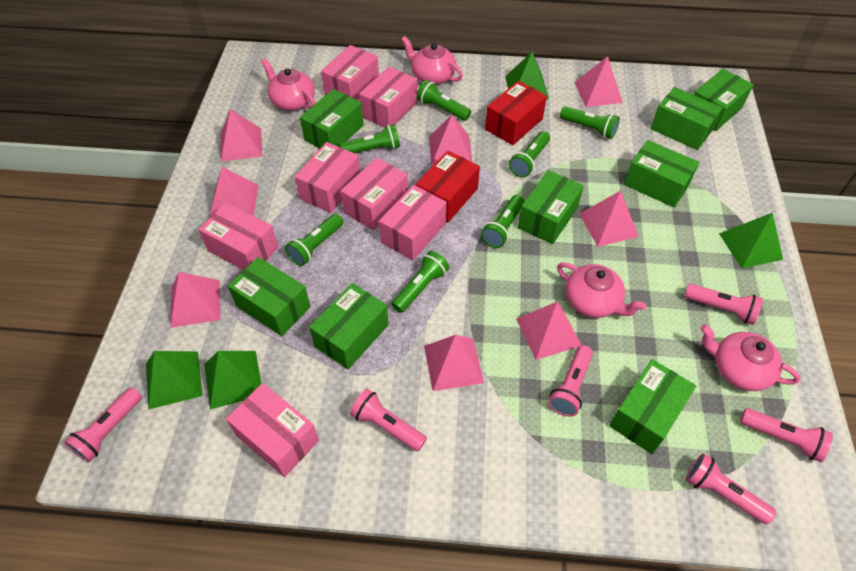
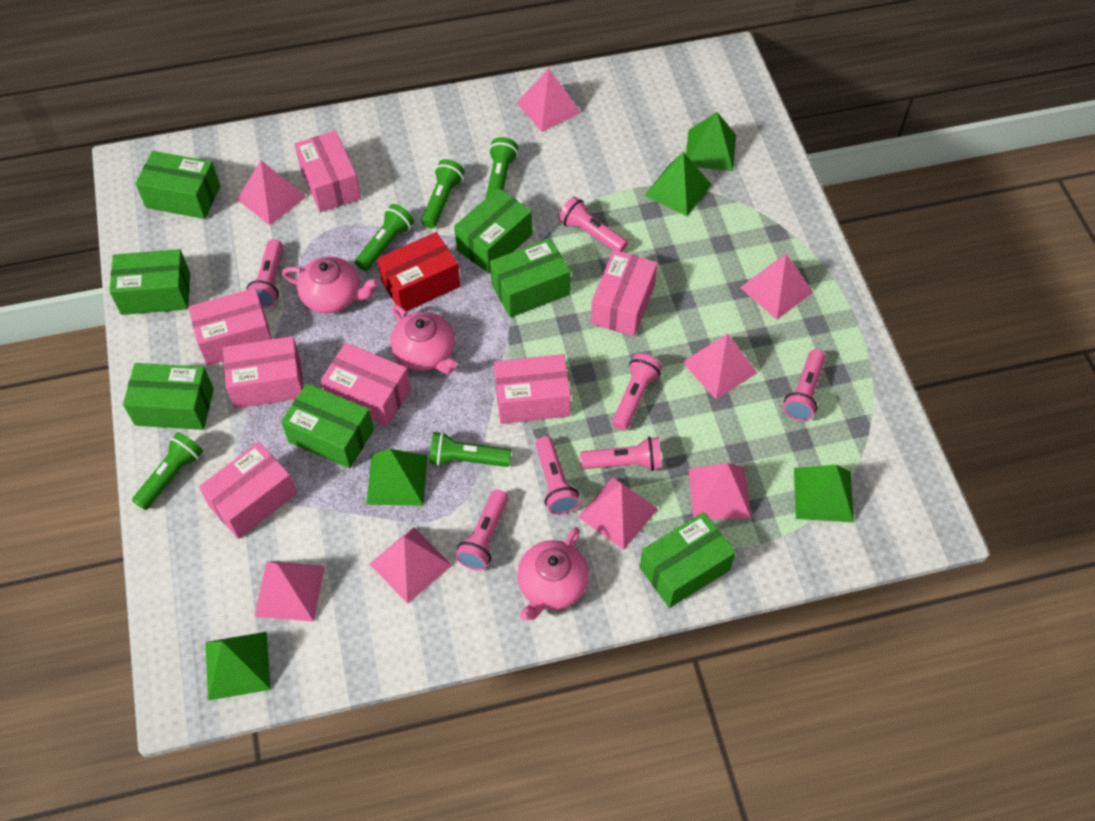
green box: [228,257,311,336] [300,89,364,149] [309,283,389,369] [518,170,584,244] [609,359,696,454] [624,140,700,208] [650,87,723,150] [694,69,754,131] = 8 -> [109,249,190,315] [123,363,214,430] [135,151,220,219] [281,383,374,469] [454,188,532,273] [490,238,571,318] [640,512,736,608] = 7
green flashlight: [285,214,343,266] [340,124,400,153] [391,251,449,313] [417,80,471,121] [481,195,525,248] [509,131,550,178] [560,106,620,139] = 7 -> [132,432,203,510] [355,204,414,271] [421,159,465,229] [429,432,511,467] [486,137,518,198] = 5
green pyramid: [146,351,203,410] [204,351,261,409] [505,52,549,99] [719,213,783,269] = 4 -> [205,632,271,701] [366,449,428,506] [645,152,712,216] [686,112,736,171] [794,465,854,522] = 5
pink flashlight: [64,387,142,462] [350,389,427,451] [548,345,593,417] [684,283,763,325] [686,454,776,524] [740,408,833,462] = 6 -> [246,239,283,308] [455,490,508,571] [536,436,580,515] [559,197,628,252] [580,437,662,471] [612,353,662,431] [783,349,826,421] = 7
pink teapot: [261,58,316,111] [401,36,463,85] [557,262,646,318] [700,324,801,391] = 4 -> [282,256,379,313] [390,305,457,374] [517,527,589,620] = 3
red box: [416,151,480,223] [485,81,547,145] = 2 -> [377,232,460,312] = 1

